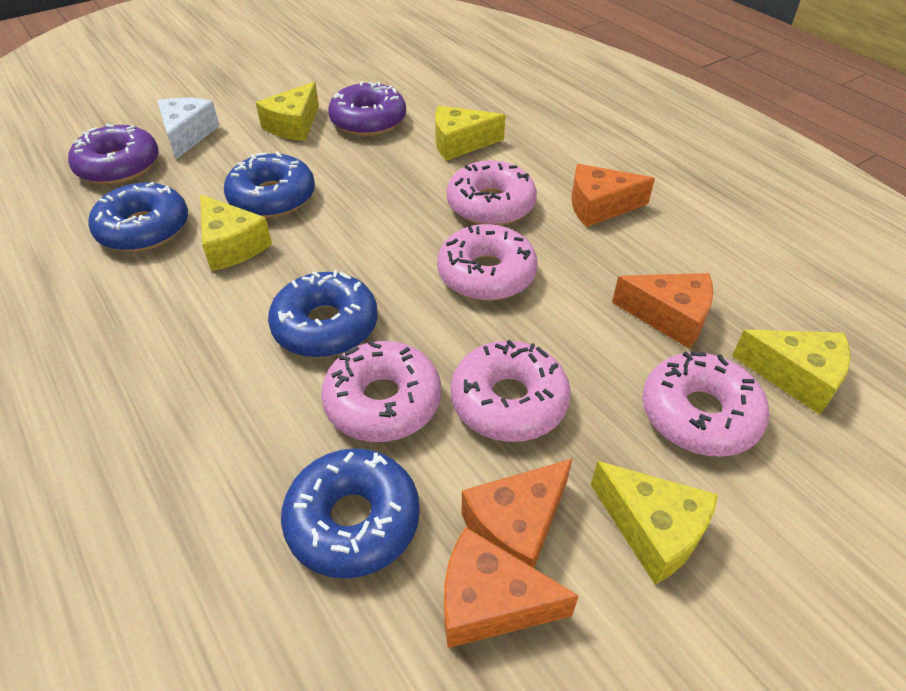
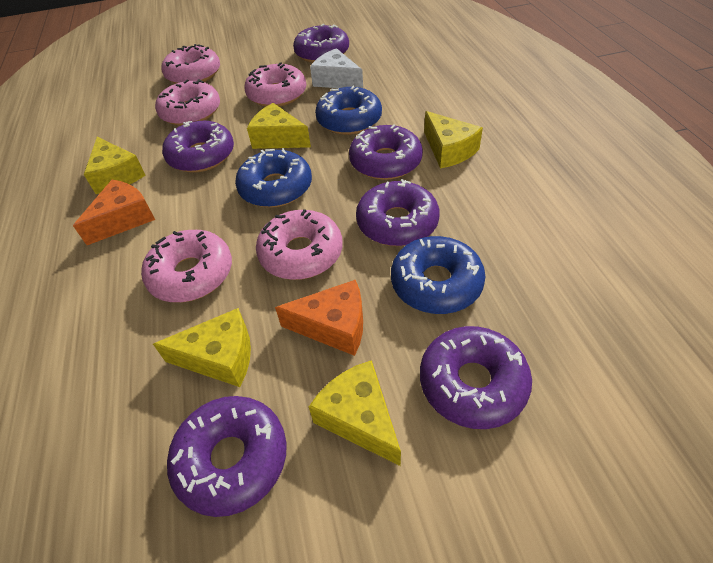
blue donut: [88,182,188,252] [224,151,315,218] [268,270,378,358] [281,448,420,579] = 4 -> [235,148,312,208] [315,85,382,135] [391,236,485,314] = 3
orange cheese: [444,527,579,648] [461,459,572,568] [572,164,655,227] [612,273,713,349] = 4 -> [73,180,155,245] [275,280,363,356] = 2
purple donut: [68,123,159,185] [328,81,406,136] = 2 -> [162,121,234,173] [167,396,287,517] [293,24,349,63] [349,124,423,180] [356,179,440,246] [420,326,532,429] = 6

